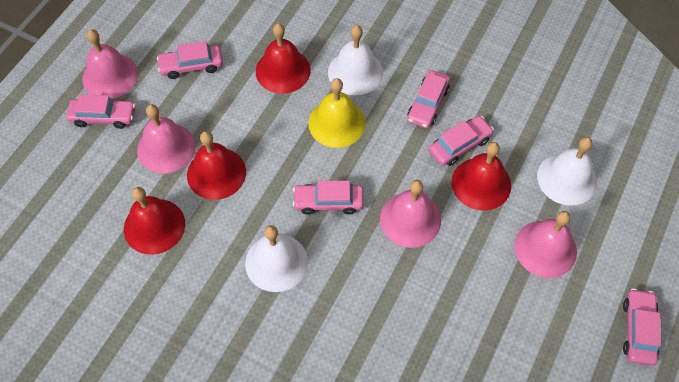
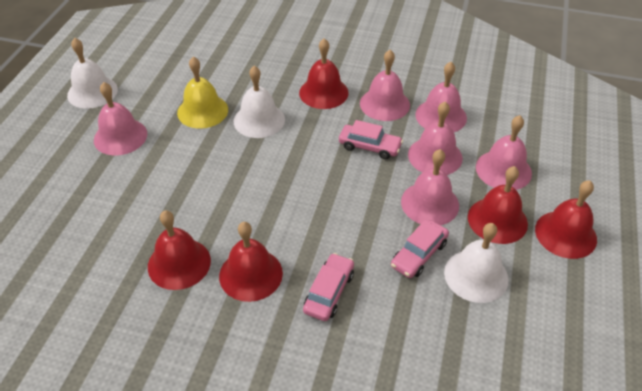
pink bell: [82,29,138,99] [137,104,196,174] [380,180,441,248] [514,211,577,278] = 4 -> [94,82,147,155] [360,50,410,121] [401,149,459,225] [408,102,463,175] [415,62,467,132] [476,115,532,190] = 6
pink car: [67,94,135,129] [157,41,223,79] [293,181,364,215] [407,70,450,128] [429,116,494,166] [623,288,661,366] = 6 -> [303,253,354,321] [339,120,403,159] [391,220,449,278] = 3
red bell: [124,187,185,255] [187,131,246,200] [256,23,311,94] [451,142,511,211] = 4 -> [148,210,211,290] [219,222,283,302] [299,38,349,109] [468,166,528,244] [535,180,597,259] = 5

